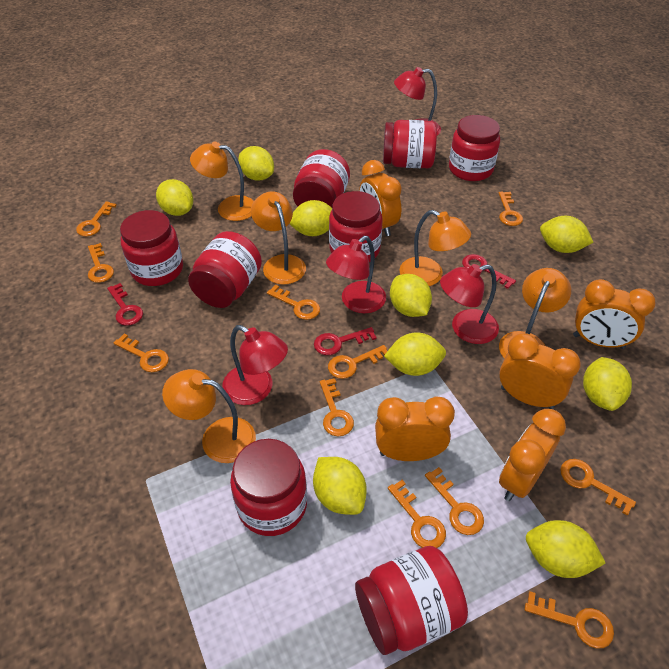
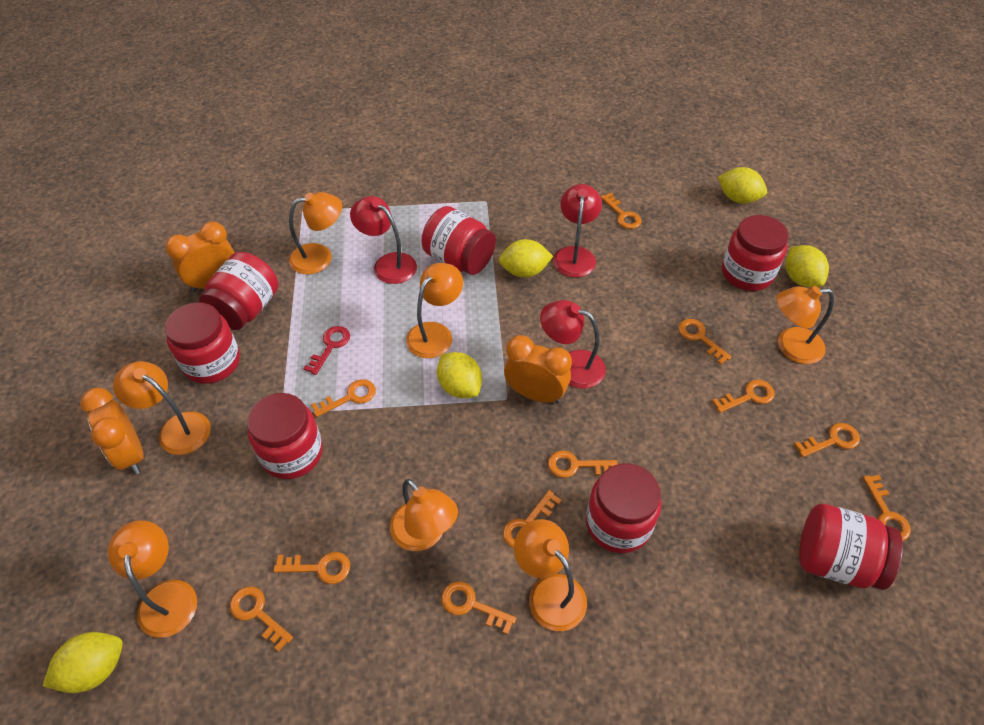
orange clock: [359,160,402,236] [375,396,455,461] [499,333,581,409] [499,409,566,501] [573,279,656,349] = 5 -> [80,388,144,474] [165,222,235,292] [504,335,572,404] = 3
orange lamp: [162,369,256,463] [190,142,254,221] [251,191,306,284] [399,210,471,286] [499,268,571,359] = 5 -> [108,520,197,638] [113,361,211,455] [289,192,342,275] [390,479,458,551] [406,263,463,358] [514,519,587,631] [776,286,834,364] = 7
red jar: [120,210,183,286] [188,231,262,308] [230,439,307,536] [293,149,350,207] [329,191,382,262] [355,546,468,655] [383,120,437,168] [449,115,500,181] = 8 -> [165,303,240,384] [199,252,278,330] [247,393,323,479] [422,206,496,275] [586,463,661,553] [722,215,789,291] [799,504,903,590] = 7
red key: [107,283,143,326] [314,327,377,355] [462,254,516,289] = 3 -> [303,326,350,375] = 1
red lamp: [222,325,288,405] [326,236,386,313] [394,67,441,136] [440,264,499,344] = 4 -> [350,196,417,284] [540,300,606,388] [553,184,602,277] = 3
yellow lemon: [156,179,193,216] [238,146,274,181] [289,200,332,236] [313,457,367,515] [384,332,446,376] [390,274,432,317] [526,520,606,578] [540,216,594,253] [583,357,632,411] = 9 -> [43,632,123,693] [437,352,482,398] [499,239,553,278] [718,167,767,204] [786,245,829,287] = 5

